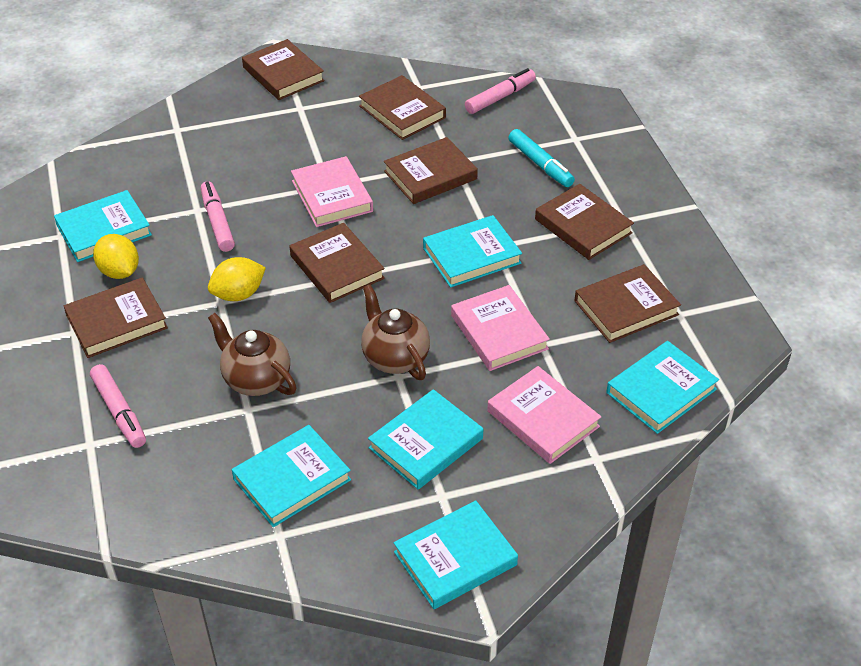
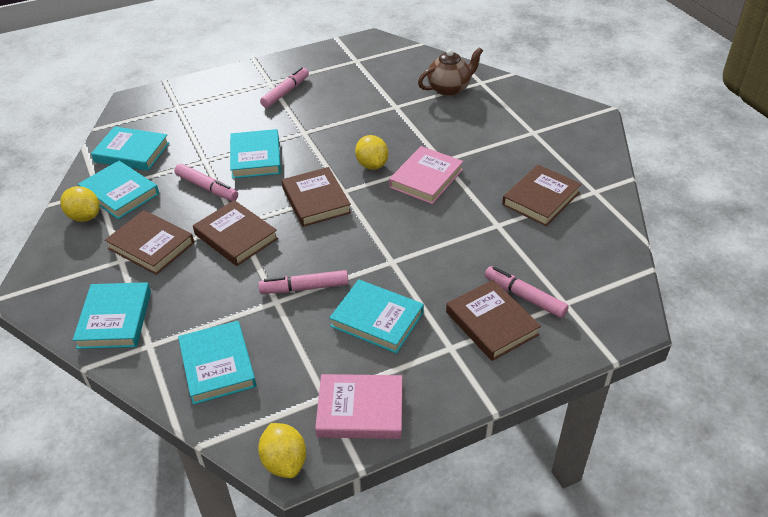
brown book: [64,277,168,358] [242,39,325,100] [289,223,385,303] [359,75,446,140] [384,137,478,204] [535,184,634,260] [574,264,681,343] = 7 -> [105,210,194,275] [193,200,278,266] [282,167,351,227] [446,280,541,361] [502,165,582,226] = 5
brown teapot: [208,313,297,396] [361,285,430,380] = 2 -> [418,47,483,96] = 1
pink book: [291,156,373,227] [451,285,550,371] [487,366,601,464] = 3 -> [315,374,402,439] [389,146,463,204] = 2
pink marker: [90,364,146,448] [201,181,235,252] [465,68,536,114] = 3 -> [174,164,238,201] [258,270,349,294] [260,67,309,108] [485,266,569,318] = 4
turquoise marker: [508,129,575,187] = 1 -> none = 0
yellow lemon: [93,234,139,279] [208,257,266,301] = 2 -> [60,186,100,222] [258,423,306,478] [355,135,388,170] = 3

